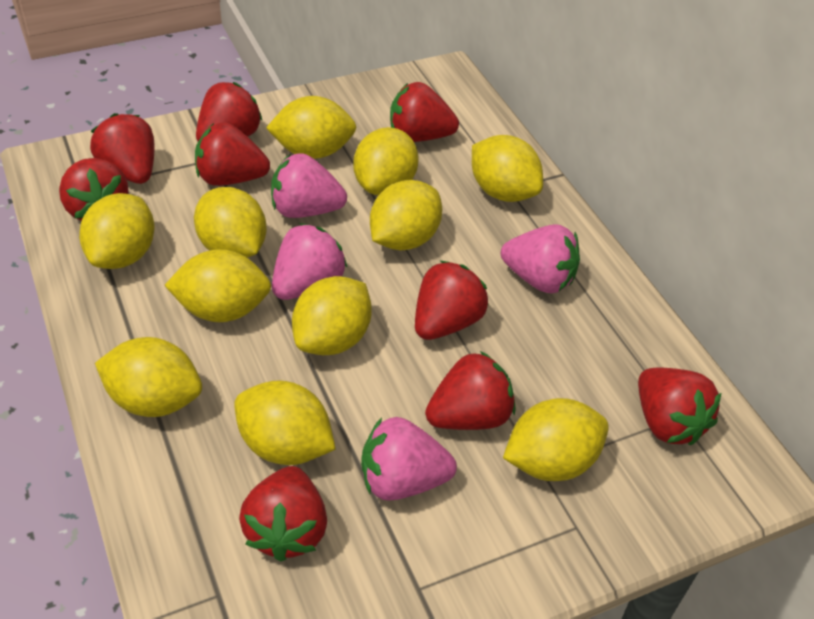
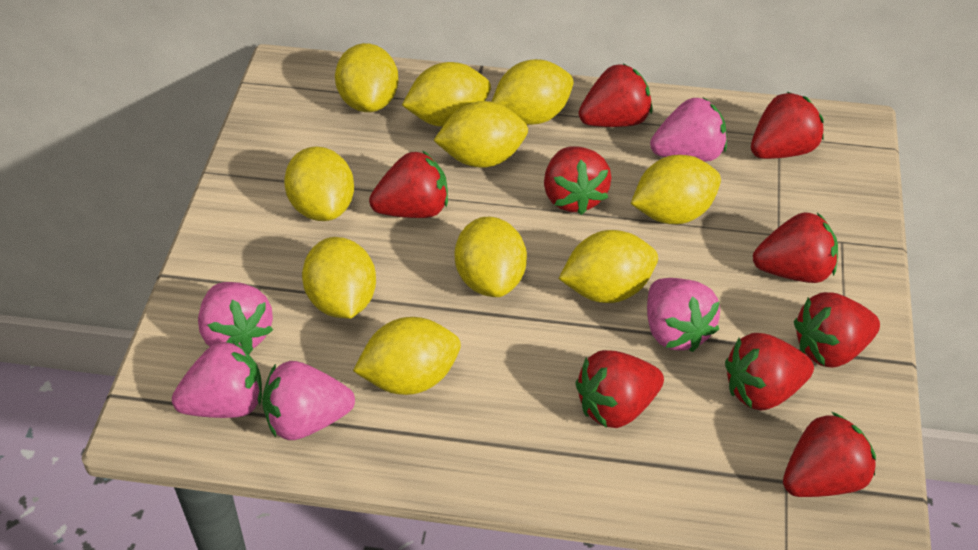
pink strawberry: [271,153,347,218] [272,223,347,300] [361,417,457,501] [501,224,580,294] = 4 -> [172,340,262,418] [198,282,273,354] [262,361,355,440] [647,278,720,352] [650,97,727,162] = 5
yellow lemon: [79,193,155,269] [95,337,202,417] [164,249,271,322] [194,187,267,258] [234,380,336,465] [266,96,356,159] [292,276,372,355] [353,127,418,195] [370,180,442,250] [472,135,543,202] [503,398,609,481] = 11 -> [284,146,354,221] [302,237,376,319] [335,43,399,112] [353,317,461,395] [402,62,491,127] [433,101,528,168] [455,217,527,297] [491,59,574,125] [558,230,658,303] [631,155,721,224] = 10

